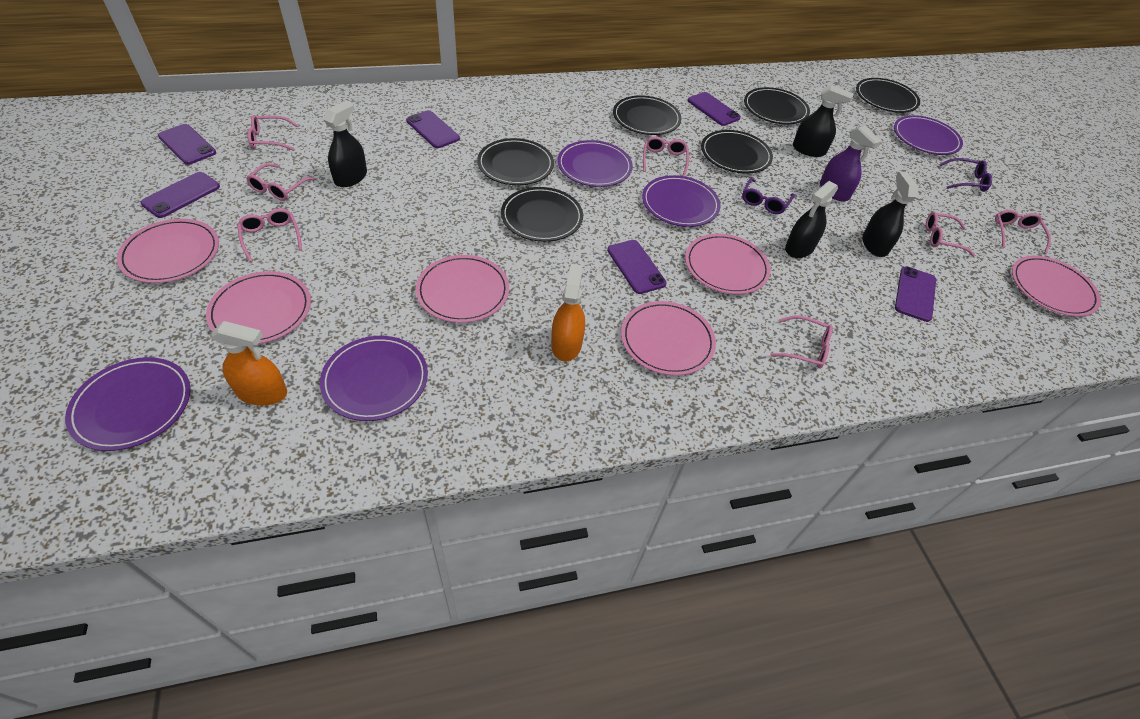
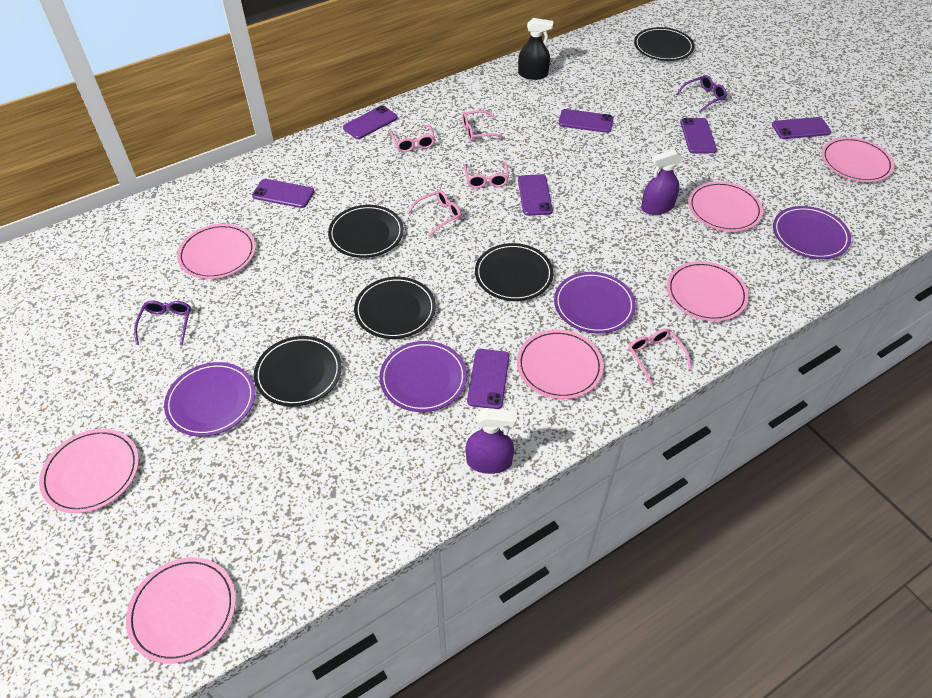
black plate: [477,138,554,185] [501,187,583,242] [613,96,682,135] [701,130,773,174] [744,87,810,125] [856,78,920,113] = 6 -> [254,336,342,407] [328,205,404,258] [354,277,436,339] [475,243,554,301] [634,27,694,61] = 5
black spray bottle: [324,100,367,187] [785,181,838,258] [793,85,854,157] [862,171,918,257] = 4 -> [518,18,553,80] = 1
orange spray bottle: [211,321,287,406] [551,264,585,361] = 2 -> none = 0
pink glasses: [237,208,302,262] [246,163,315,201] [248,115,299,151] [643,136,689,176] [770,316,833,369] [926,212,975,257] [995,210,1051,254] = 7 -> [390,125,435,152] [407,190,461,237] [462,110,505,141] [464,162,509,188] [628,328,691,385] = 5
pink plate: [117,219,219,283] [206,271,311,344] [416,255,509,323] [621,301,716,376] [685,234,771,294] [1012,256,1101,317] = 6 -> [39,429,139,513] [126,557,236,664] [177,224,256,279] [517,330,604,399] [667,261,749,322] [688,181,763,232] [821,137,894,182] = 7
purple phone: [140,172,220,218] [158,124,216,165] [406,110,460,148] [607,240,667,294] [688,92,741,126] [895,267,936,322] = 6 -> [252,179,314,208] [343,105,398,139] [467,349,510,409] [518,174,553,216] [558,109,613,133] [680,118,717,154] [772,117,831,139] = 7
purple plate: [65,357,191,451] [320,336,428,421] [557,140,633,187] [642,175,721,227] [894,115,963,155] = 5 -> [164,362,255,437] [379,341,467,412] [554,272,636,334] [773,206,851,259] = 4
purple spray bottle: [820,125,882,201] = 1 -> [465,408,517,474] [641,149,682,215] = 2

